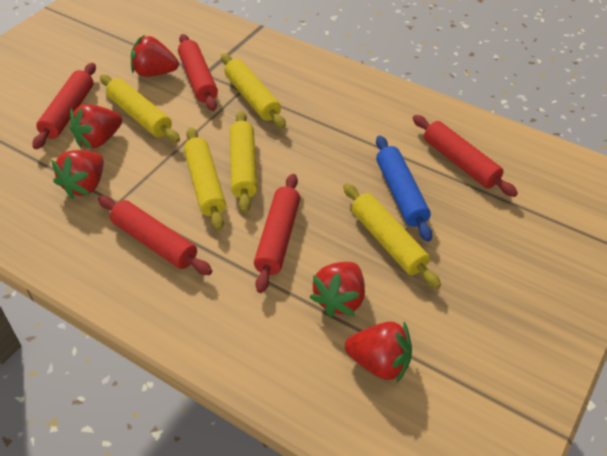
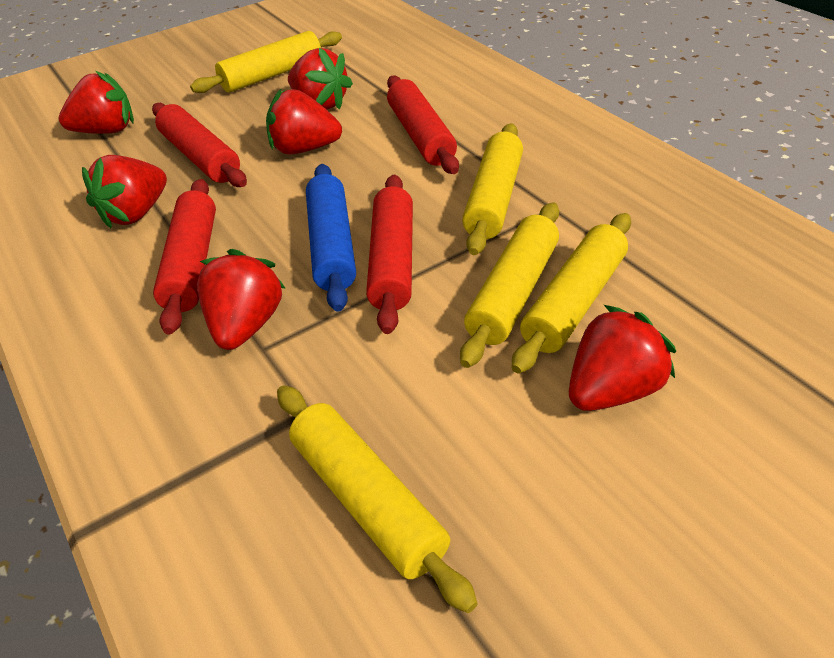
red rolling pin: [32,63,96,149] [98,196,212,275] [178,34,218,111] [254,174,300,293] [413,115,518,197] = 5 -> [152,103,247,187] [153,179,216,334] [366,175,413,334] [387,76,459,174] = 4
red strawberry: [51,150,104,199] [70,104,122,149] [131,35,179,77] [310,262,365,317] [345,321,412,383] = 5 -> [59,71,134,134] [82,155,167,229] [197,249,286,350] [266,89,342,154] [288,48,353,110] [569,305,676,411] = 6

